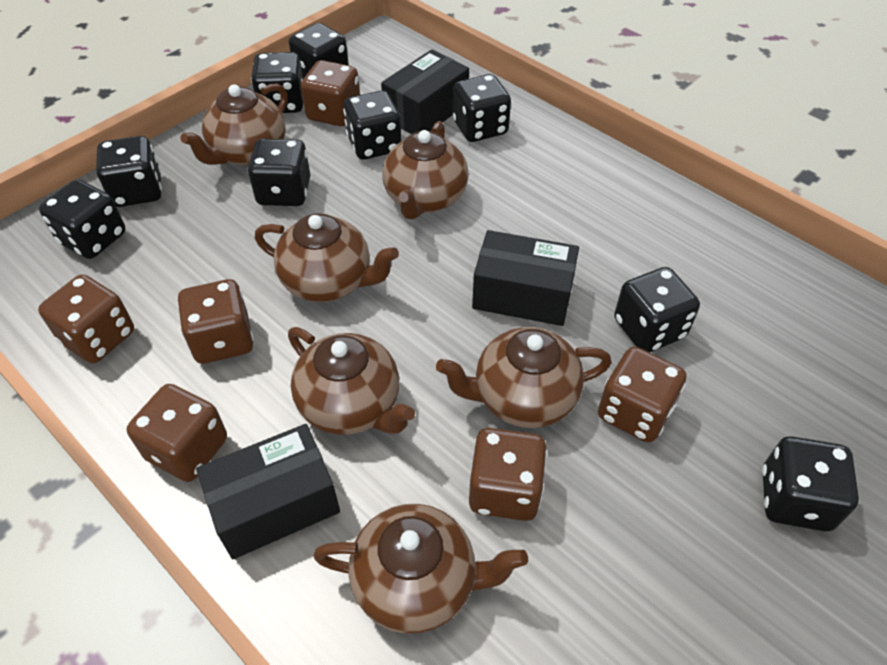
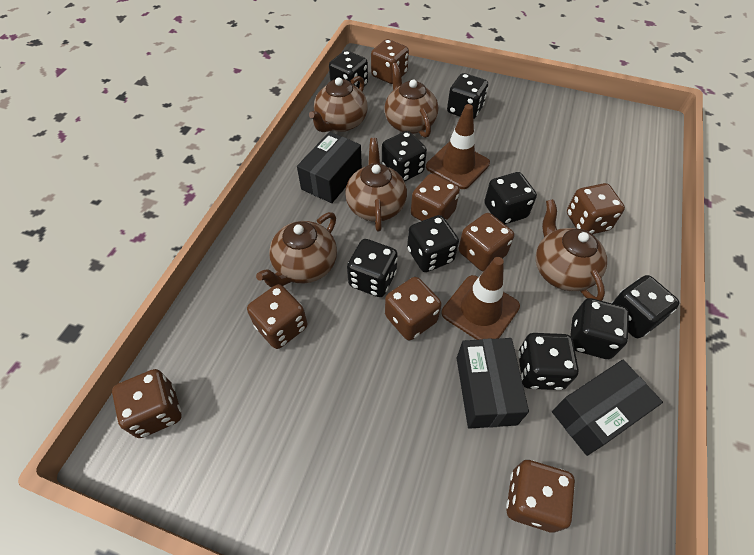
brown dice: [38,274,134,363] [127,384,227,482] [177,279,254,364] [301,60,360,126] [469,428,547,521] [598,347,686,443] = 6 -> [112,369,181,438] [247,284,307,349] [371,39,409,84] [385,277,442,341] [411,173,460,221] [459,213,514,272] [506,460,575,532] [567,183,625,234] = 8
brown teapot: [180,83,288,166] [255,213,399,302] [288,327,415,435] [313,504,528,634] [382,121,469,220] [436,327,611,428] = 6 -> [256,212,337,287] [309,76,368,132] [345,138,407,232] [384,63,439,138] [535,199,607,301] = 5
brown traffic cone: none = 0 -> [426,104,490,189] [442,257,520,340] = 2

